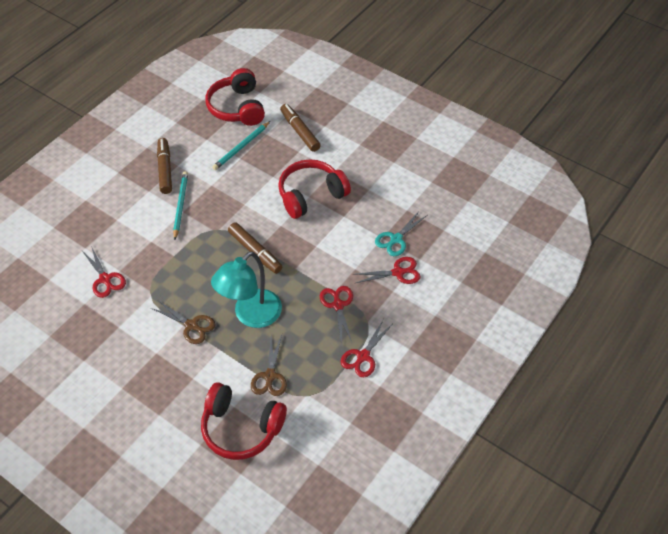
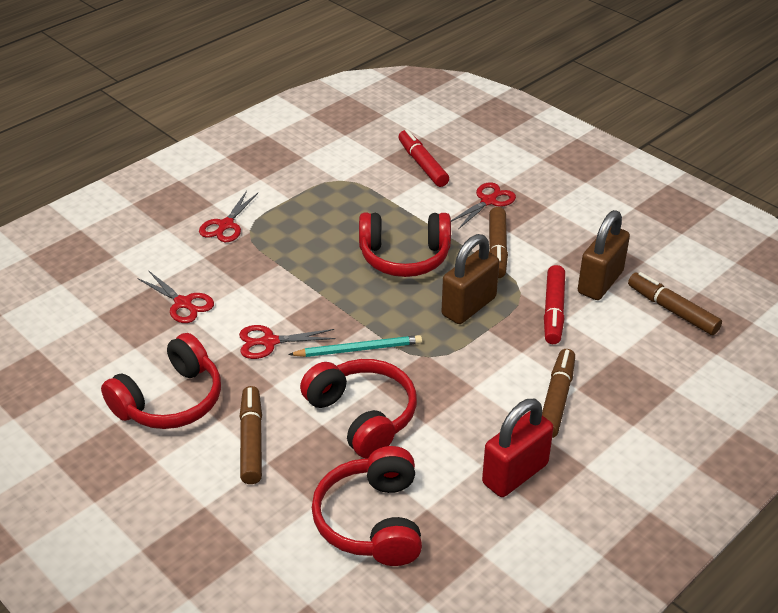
brown marker: [157,138,172,194] [228,222,282,274] [280,104,321,152] = 3 -> [240,386,262,484] [489,207,508,278] [542,349,575,438] [628,272,722,335] = 4
brown padlock: none = 0 -> [442,234,499,324] [578,210,630,300] = 2
brown scissors: [151,300,216,344] [251,335,287,396] = 2 -> none = 0
red headphones: [201,382,287,460] [206,68,265,126] [278,159,351,219] = 3 -> [101,333,221,429] [300,359,417,458] [312,446,422,566] [359,213,451,277] = 4
red marker: none = 0 -> [399,129,449,187] [544,265,565,344] = 2
red padlock: none = 0 -> [482,399,554,497] = 1
turquoise lamp: [211,251,282,328] = 1 -> none = 0
turquoise pencil: [173,171,188,240] [212,121,270,170] = 2 -> [288,335,422,357] = 1
turquoise scissors: [375,210,427,256] = 1 -> none = 0

